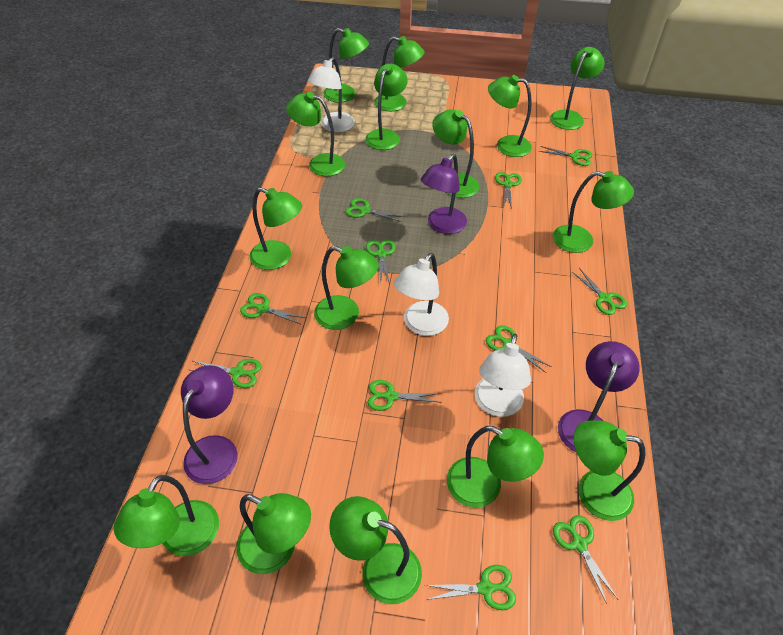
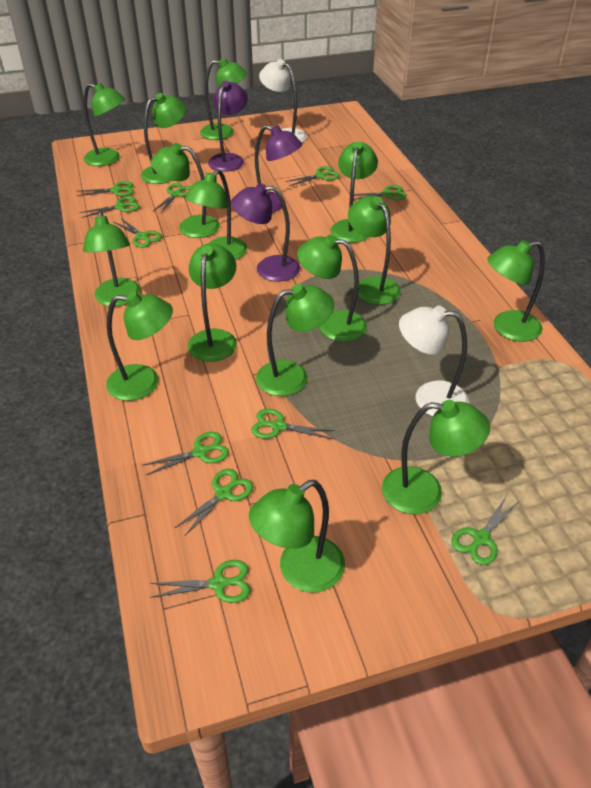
white lamp: [308,57,355,133] [394,253,449,336] [475,334,531,417] = 3 -> [259,59,307,142] [399,306,469,416] = 2

